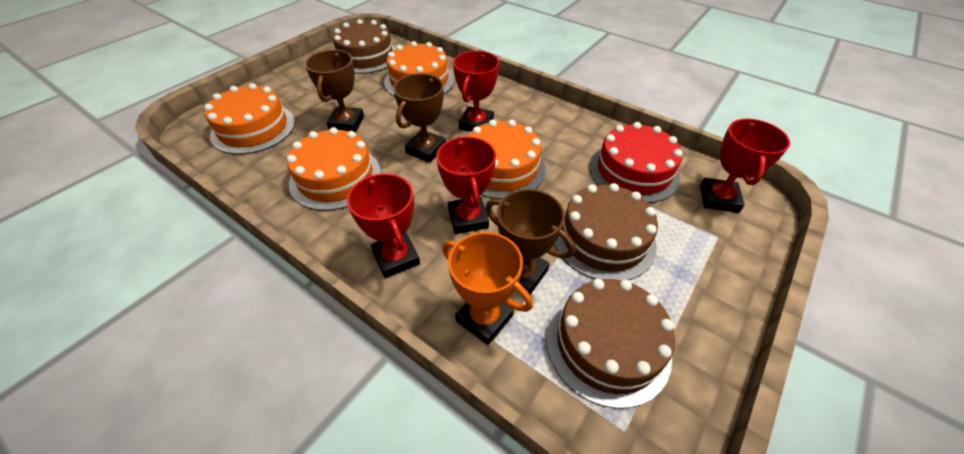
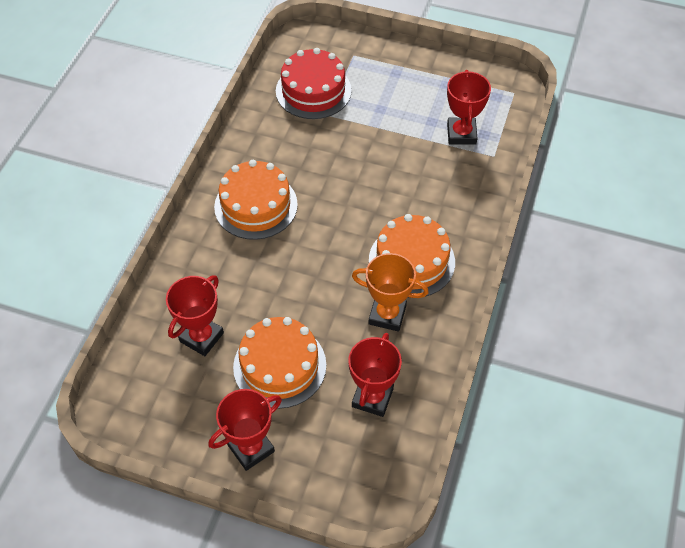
brown cake: [333,19,396,74] [546,279,675,409] [554,183,658,280] = 3 -> none = 0
brown trophy: [305,50,364,132] [393,73,446,162] [485,189,576,295] = 3 -> none = 0
orange cake: [204,83,295,155] [287,127,381,211] [384,41,454,97] [468,119,546,199] = 4 -> [214,160,298,240] [233,317,326,409] [369,214,455,298] = 3

